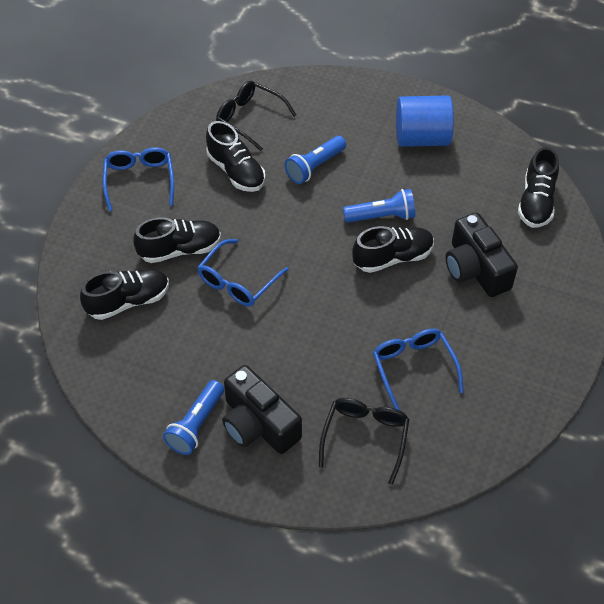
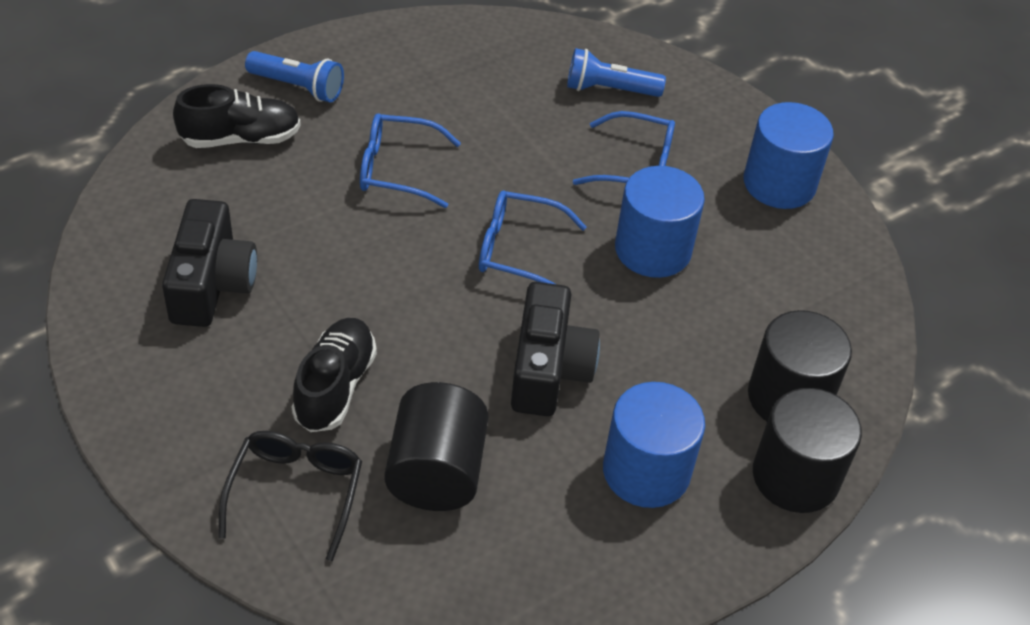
black cylinder: none = 0 -> [384,382,489,511] [748,310,852,421] [753,388,862,513] = 3
black glasses: [216,81,296,151] [319,398,410,485] = 2 -> [218,431,362,561] = 1
black shoe: [80,269,169,320] [133,217,221,263] [206,121,265,192] [352,226,434,273] [518,147,559,228] = 5 -> [173,84,301,148] [292,318,377,432] = 2
blue cylinder: [396,95,454,147] = 1 -> [603,382,705,508] [615,166,705,278] [744,102,834,209] = 3
blue flashlight: [163,380,224,455] [285,136,346,184] [343,189,415,223] = 3 -> [245,51,344,103] [567,48,666,97] = 2

